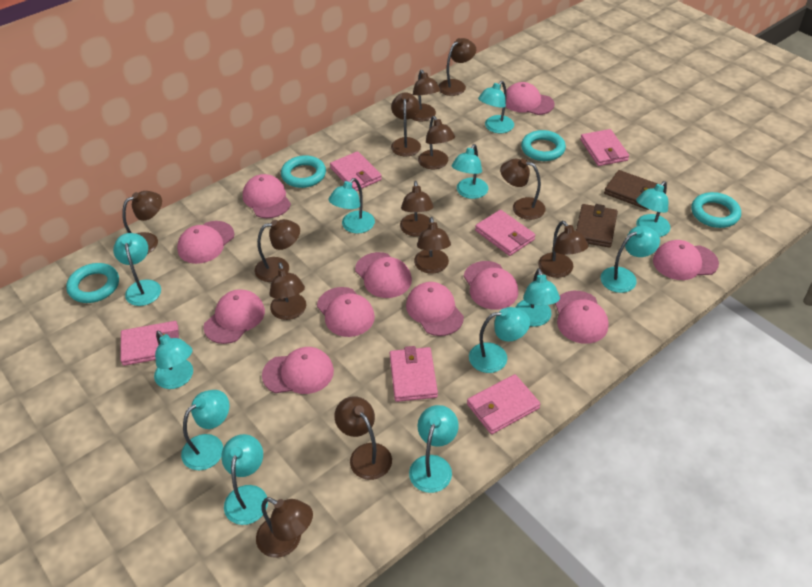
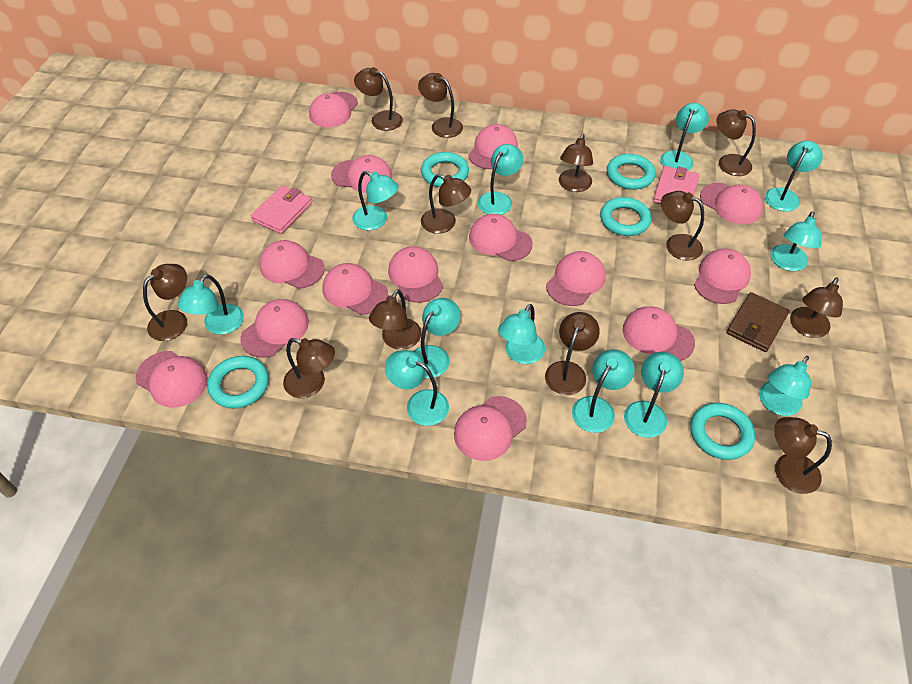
brown lamp: [122,191,162,254] [255,219,300,282] [256,497,313,558] [269,262,306,320] [335,396,392,480] [391,92,421,157] [400,181,434,237] [411,70,440,121] [414,217,451,273] [418,116,455,169] [438,38,476,96] [500,158,545,220] [538,221,589,278] = 13 -> [143,264,187,341] [283,338,335,398] [354,67,403,131] [369,289,422,350] [418,73,463,138] [421,174,471,234] [545,312,600,395] [559,134,593,192] [661,191,704,261] [717,109,756,176] [774,417,832,494] [790,278,843,338] = 12
brown wallet: [576,204,618,248] [604,170,658,210] = 2 -> [726,292,790,352] = 1
pink cap: [177,221,234,264] [203,289,265,344] [243,174,291,218] [262,347,334,394] [317,287,375,337] [355,252,412,298] [406,282,464,336] [464,261,518,310] [506,82,555,115] [555,291,609,344] [653,240,719,280] = 11 -> [136,351,208,408] [240,299,309,358] [259,240,325,289] [309,92,358,128] [323,263,388,315] [331,155,392,193] [388,246,443,303] [454,396,527,461] [468,124,518,169] [469,214,533,261] [546,251,606,306] [623,306,695,361] [694,249,751,304] [700,183,763,224] = 14
pink wallet: [120,321,179,366] [330,151,382,191] [390,346,438,402] [467,374,540,434] [475,210,535,256] [580,129,629,166] = 6 -> [251,185,312,234] [653,166,700,204] = 2
turquoise ring: [66,263,119,303] [281,155,326,188] [521,130,566,161] [691,192,741,228] = 4 -> [207,356,269,409] [421,152,469,187] [600,197,652,236] [607,154,656,190] [690,403,755,460] = 5

